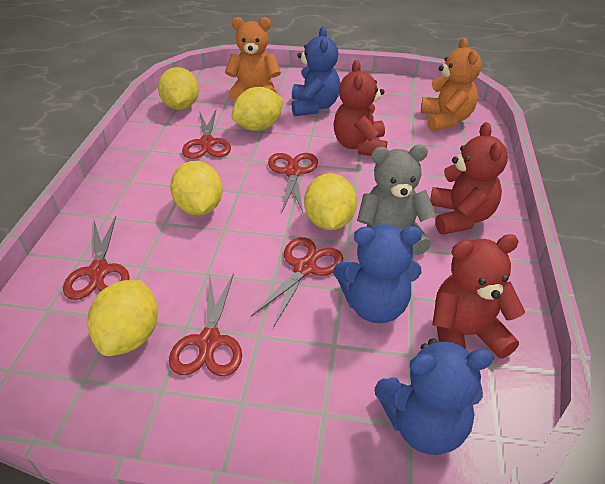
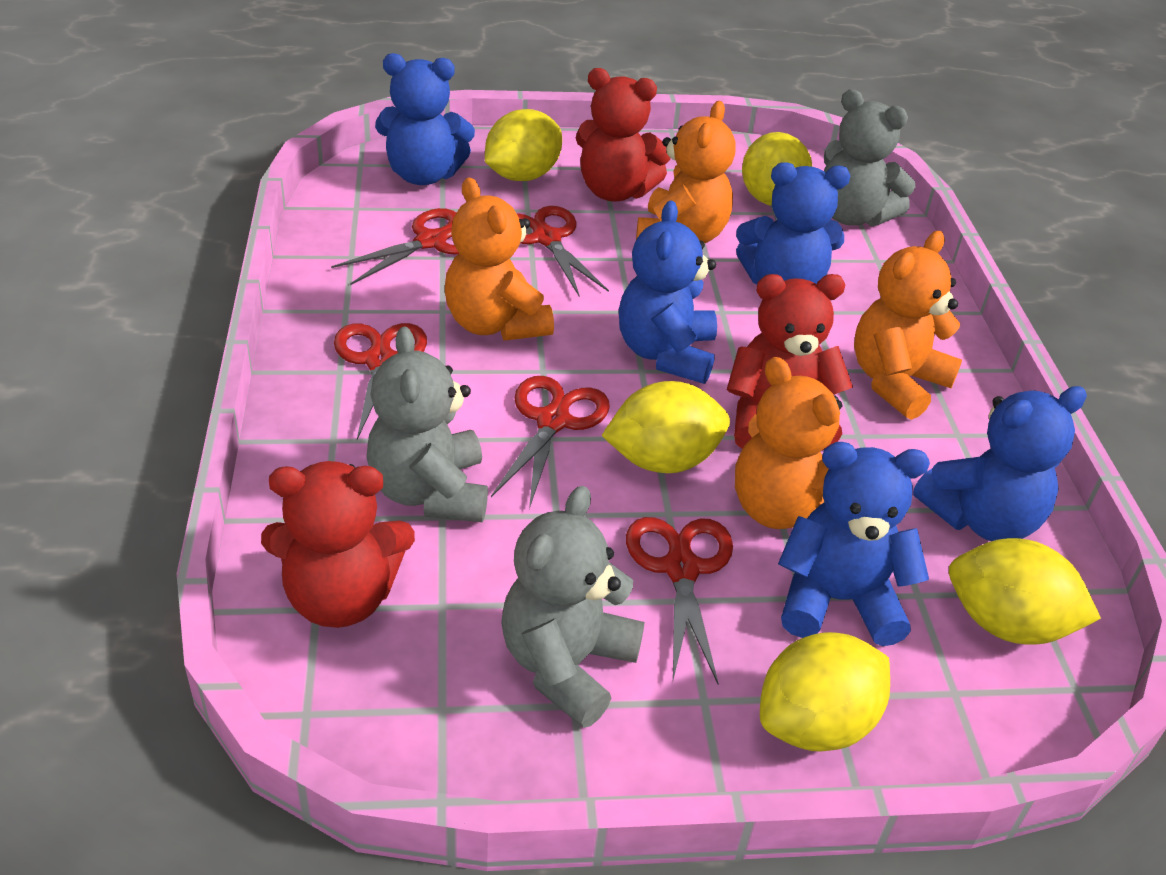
blue teddy bear: [292,27,340,116] [333,224,422,323] [374,338,494,455] = 3 -> [375,53,475,185] [619,200,717,384] [736,162,850,285] [778,442,930,646] [913,386,1087,541] = 5
grey teddy bear: [357,145,436,255] = 1 -> [366,327,488,522] [501,486,645,728] [824,89,916,226] = 3
orange teddy bear: [225,17,281,101] [421,38,482,131] = 2 -> [445,177,554,341] [636,101,736,243] [735,357,842,529] [854,231,962,420] = 4

